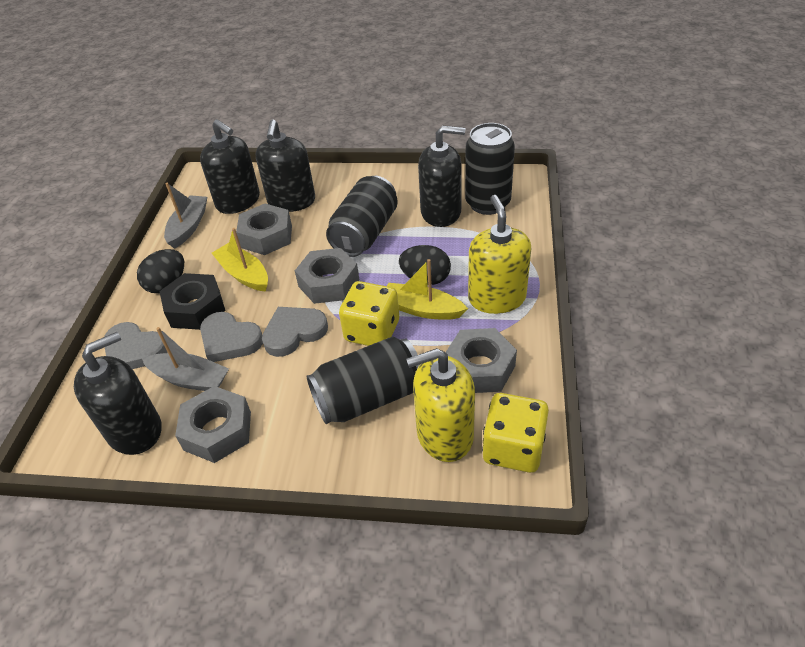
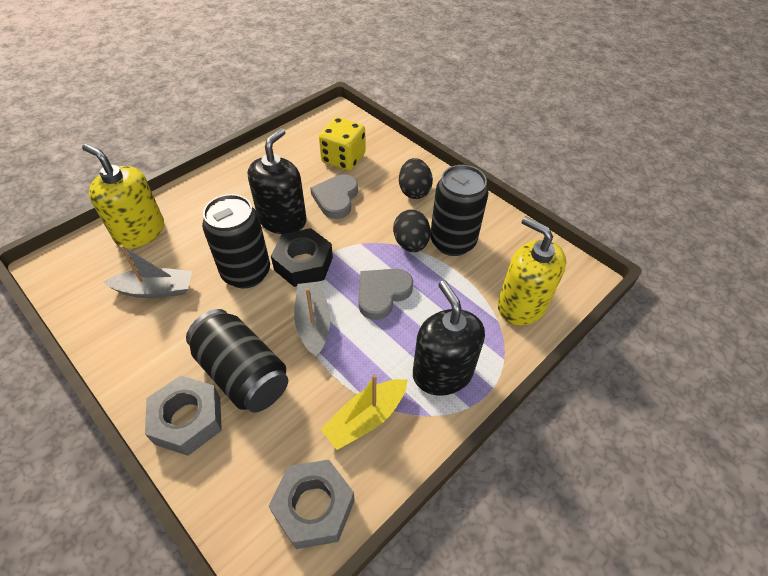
black soap dispenser: [74,332,162,455] [200,119,260,214] [256,119,315,212] [418,126,465,227] = 4 -> [248,128,307,234] [413,280,485,396] = 2
grey heart: [104,322,167,369] [200,312,263,362] [262,307,328,357] = 3 -> [310,174,358,219] [358,269,413,320] = 2
grey nut: [175,386,251,463] [236,204,292,255] [295,248,359,304] [446,328,517,393] = 4 -> [145,375,222,456] [268,460,355,549] = 2
yellow boat: [212,228,268,292] [387,259,468,320] = 2 -> [321,374,408,450] = 1
yellow dice: [339,281,399,346] [482,393,549,473] = 2 -> [319,117,366,171] = 1

